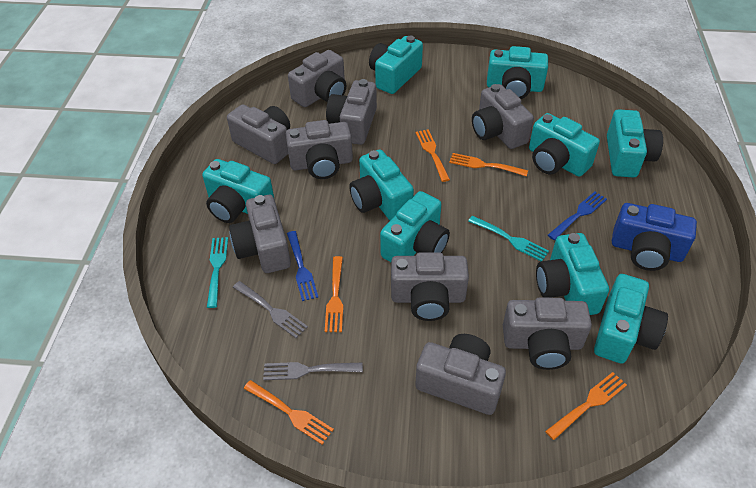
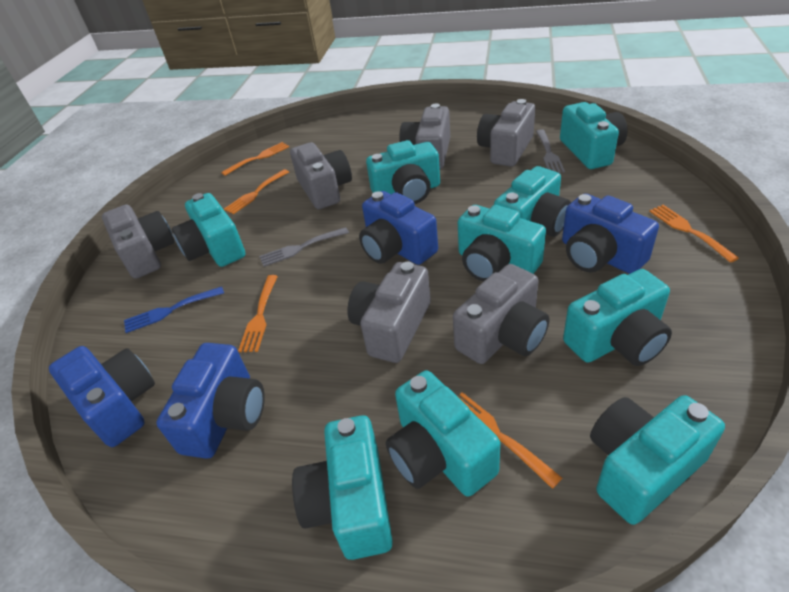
blue camera: [612,203,697,271] = 1 -> [49,346,155,447] [156,343,265,459] [359,191,438,265] [562,194,659,274] = 4
blue fork: [287,231,318,301] [548,192,607,240] = 2 -> [124,287,224,333] = 1
grey camera: [227,104,290,164] [229,195,291,273] [285,120,353,179] [288,50,346,107] [326,79,377,145] [391,252,469,321] [415,334,506,415] [472,84,534,149] [503,297,592,370] = 9 -> [102,204,175,279] [290,142,352,209] [347,262,431,363] [399,103,450,169] [453,264,549,364] [477,99,535,167] = 6
turquoise fork: [207,237,228,308] [468,216,549,261] = 2 -> none = 0

